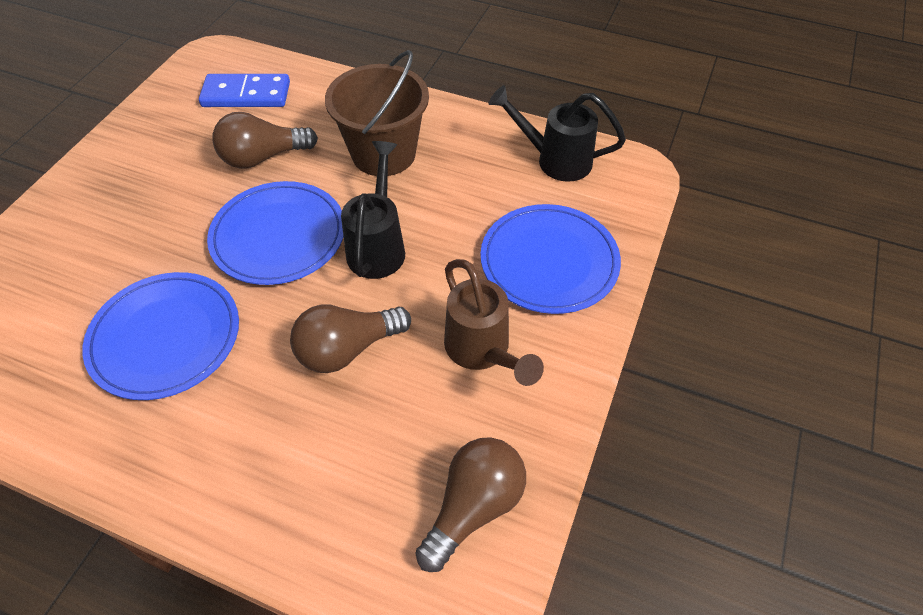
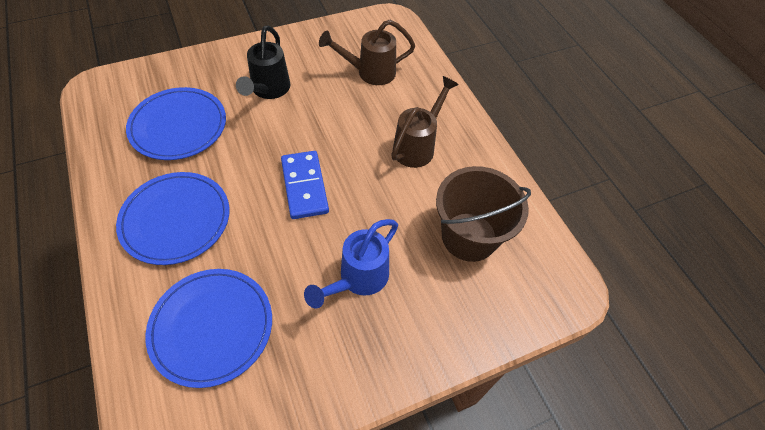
black watering can: [341,141,405,279] [488,85,626,182] = 2 -> [236,25,290,99] = 1
blue watering can: none = 0 -> [304,219,398,309] = 1
brown light bulb: [213,112,318,168] [290,305,411,373] [415,437,526,572] = 3 -> none = 0
brown watering can: [444,259,544,386] = 1 -> [319,19,415,85] [391,76,459,168] = 2

